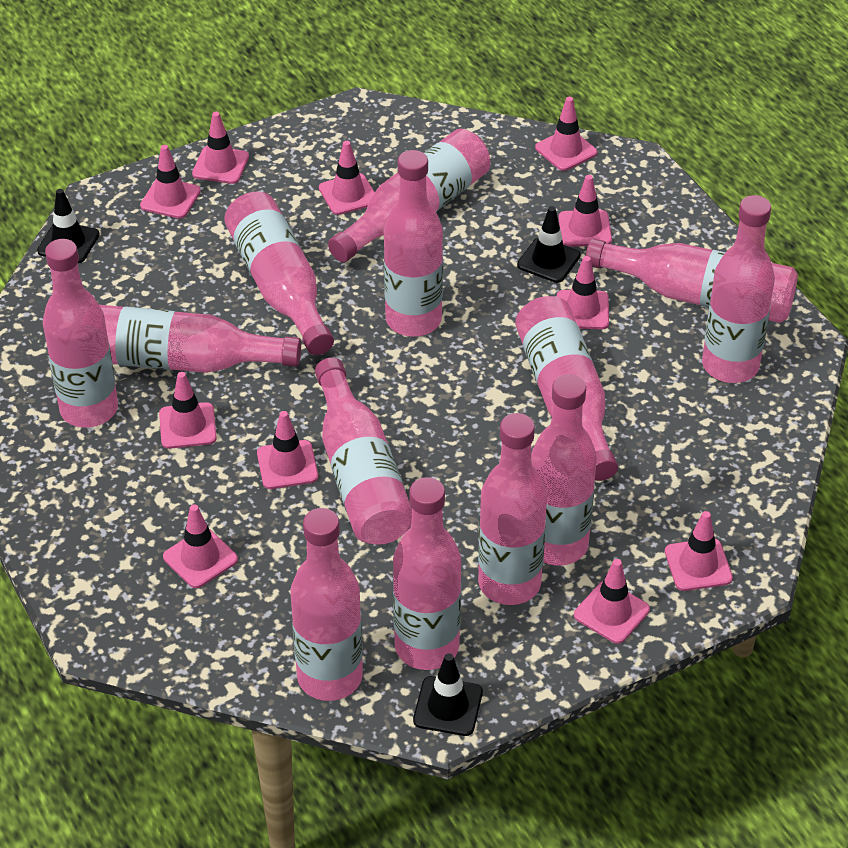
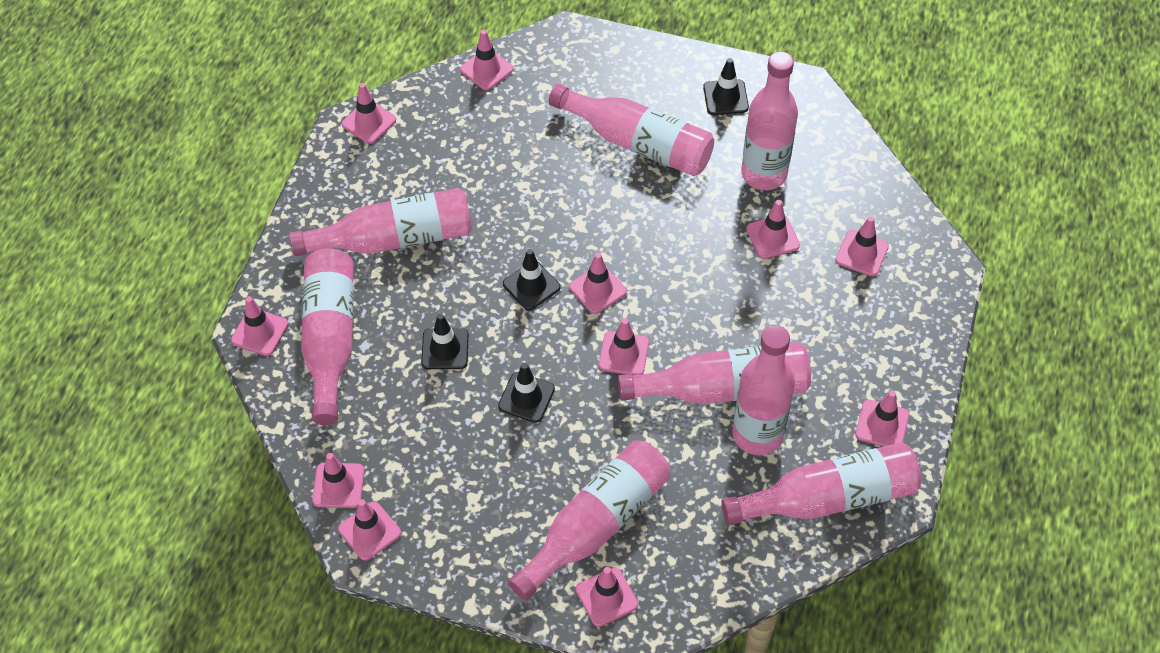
black traffic cone: [37,189,100,263] [413,653,483,736] [517,206,580,283] = 3 -> [421,314,469,369] [498,363,555,423] [503,249,561,310] [703,58,749,115] = 4
pink bottle: [43,239,118,428] [99,305,301,373] [224,192,334,355] [290,508,363,701] [315,358,412,545] [328,129,490,262] [384,150,443,337] [393,477,461,670] [478,413,547,605] [515,296,618,481] [531,374,597,566] [586,238,798,323] [702,195,775,383] = 13 -> [289,188,472,257] [301,248,354,425] [508,440,670,600] [549,84,714,176] [618,342,811,404] [721,442,921,525] [732,325,795,455] [741,51,798,190] = 8

